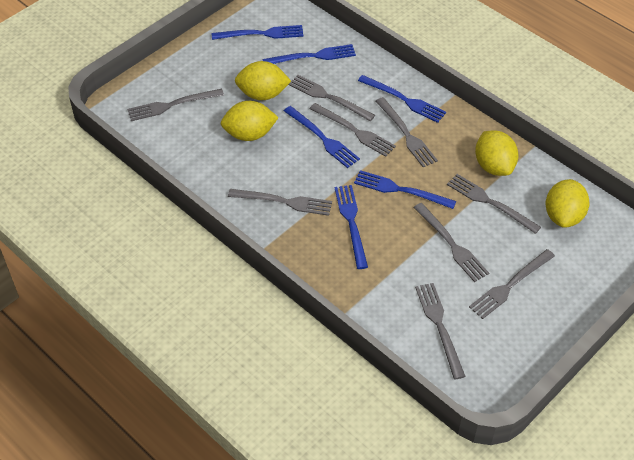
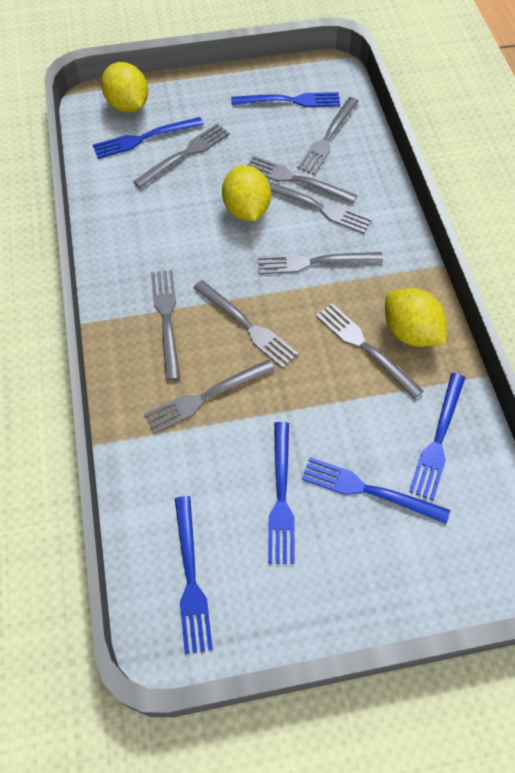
yellow lemon: [221,101,279,141] [235,61,291,100] [475,130,518,176] [545,179,590,228] = 4 -> [101,62,148,113] [222,165,271,221] [385,288,446,347] = 3

